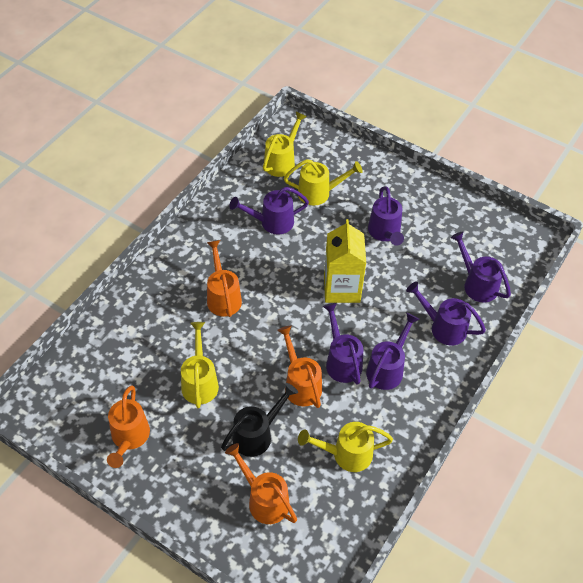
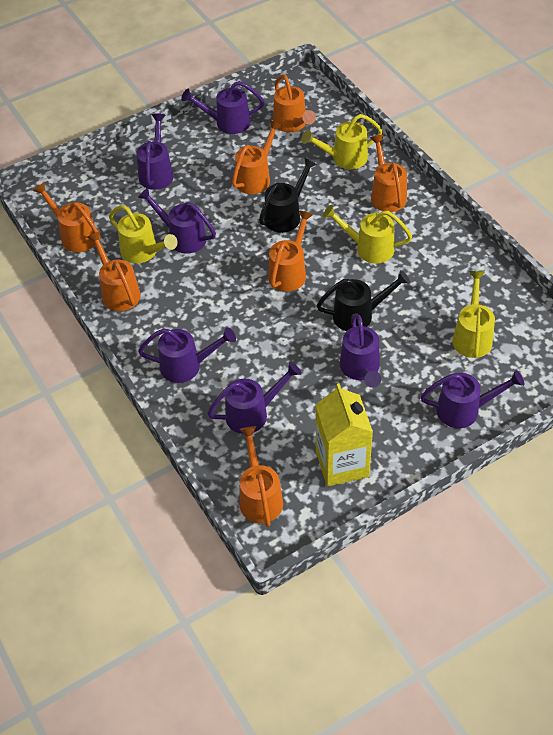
black watering can: [221,383,298,457] = 1 -> [259,158,317,233] [317,270,410,331] = 2
orange watering can: [107,386,150,468] [207,240,242,317] [225,443,297,524] [277,325,322,408] = 4 -> [33,182,100,252] [87,231,141,311] [232,120,282,194] [239,426,283,527] [268,210,313,292] [273,74,316,132] [370,135,407,212] = 7
purple watering can: [229,187,309,235] [323,303,363,385] [366,313,420,390] [368,186,404,246] [406,282,486,345] [451,231,511,303] = 6 -> [136,113,174,190] [138,187,216,254] [138,327,236,383] [181,81,264,134] [207,362,302,434] [340,313,381,388] [420,370,524,428] = 7

